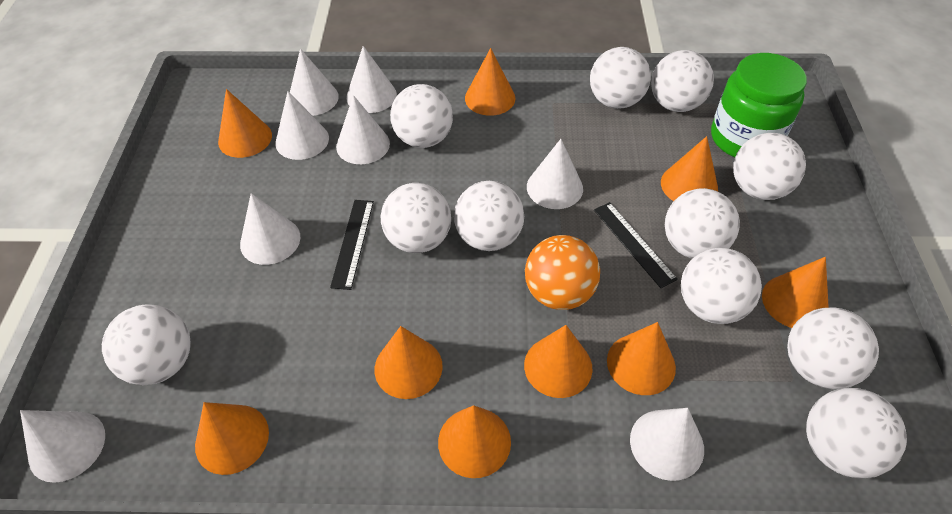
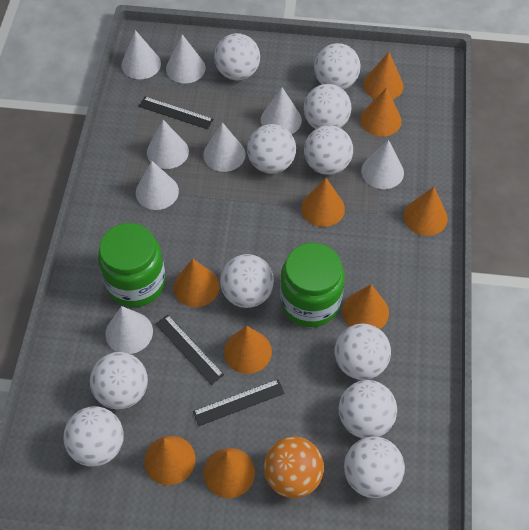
black ruler: [330,200,374,290] [594,202,678,288] = 2 -> [139,97,213,129] [155,315,224,385] [193,379,284,426] = 3
green jar: [711,53,807,157] = 1 -> [98,223,166,307] [280,243,345,327] = 2

